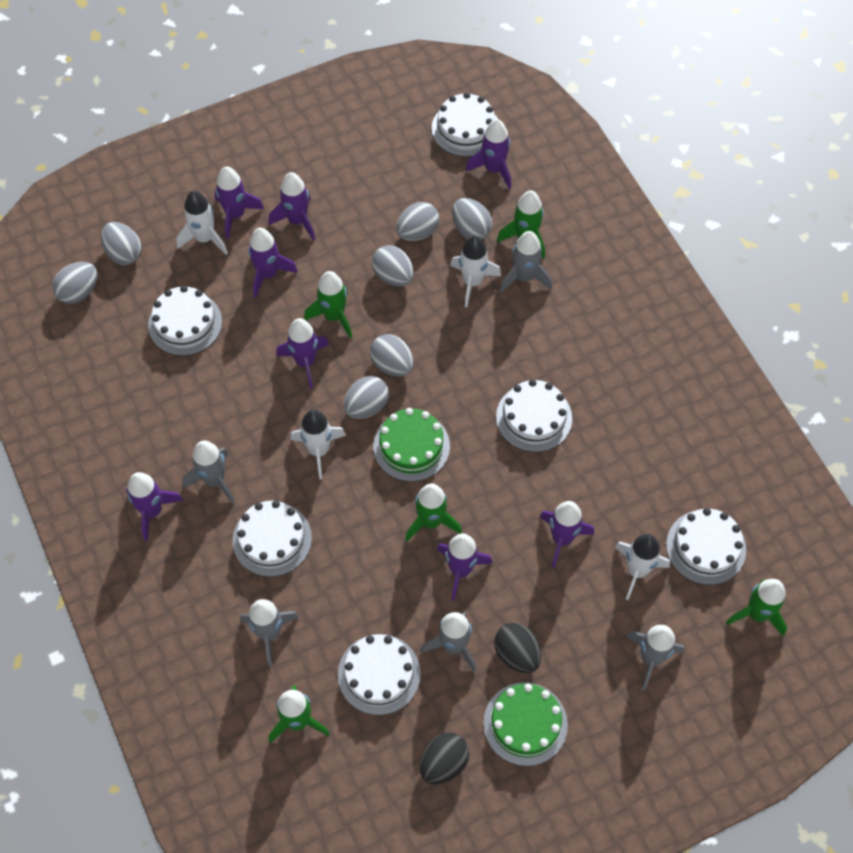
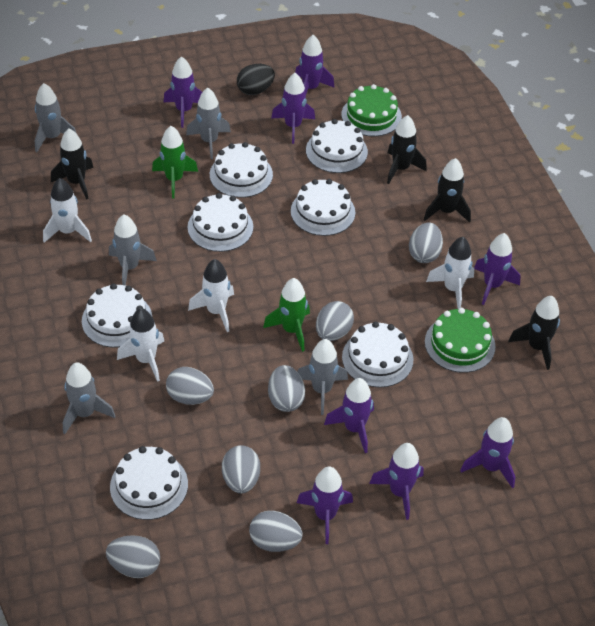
black egg: [420,732,469,785] [494,623,541,673] = 2 -> [237,64,275,95] = 1
black rocket: none = 0 -> [51,129,94,200] [387,115,427,184] [424,158,471,223] [508,296,560,370] = 4
green rocket: [269,685,330,743] [304,271,352,338] [405,483,462,542] [497,190,545,259] [726,579,787,637] = 5 -> [152,126,198,198] [263,278,310,352] = 2
white cake: [148,286,222,356] [232,500,312,577] [338,634,421,715] [432,92,498,157] [496,379,572,452] [666,508,746,585] = 6 -> [82,283,152,347] [110,446,188,520] [188,193,253,252] [210,142,273,198] [291,179,355,236] [306,119,368,173] [342,321,414,387] = 7

